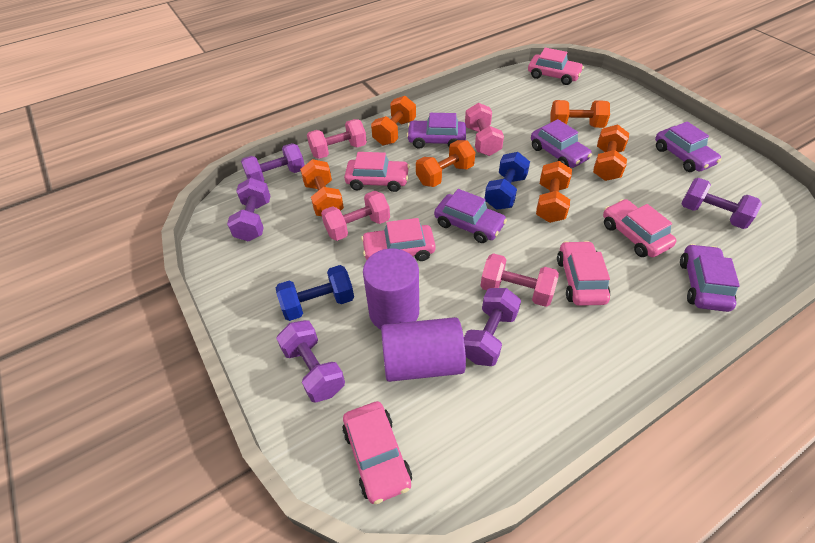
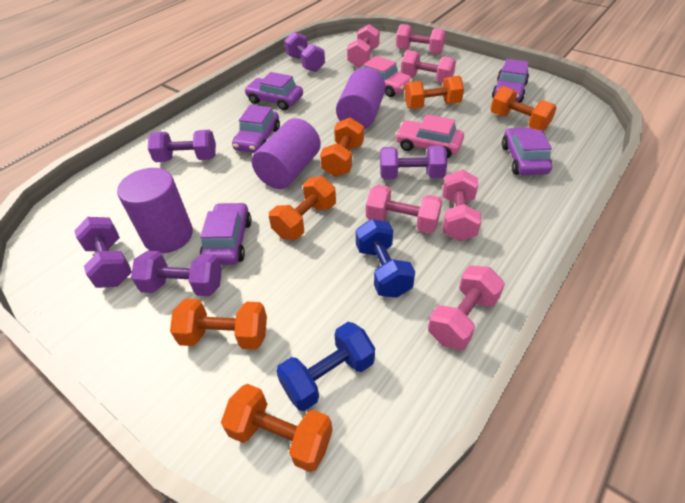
pink car: [342,401,412,504] [344,152,410,192] [361,218,436,261] [528,48,584,85] [557,241,610,306] [603,199,676,257] = 6 -> [362,56,413,97] [395,114,464,158] = 2
pink dumbbell: [307,119,367,159] [321,191,390,241] [465,103,504,156] [480,253,559,307] = 4 -> [347,24,380,67] [366,185,442,233] [396,24,446,54] [401,50,456,83] [428,266,505,350] [443,169,481,241] = 6
purple cylinder: [363,248,419,329] [381,317,466,382] = 2 -> [117,168,193,253] [252,118,321,189] [336,68,385,129] = 3

